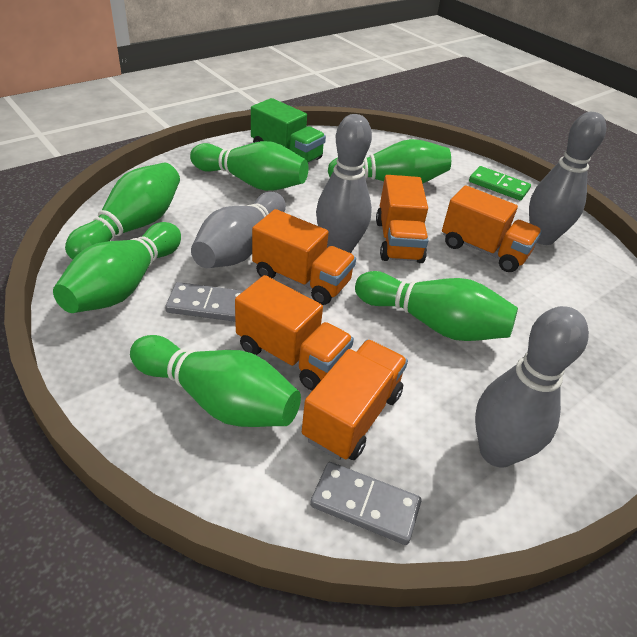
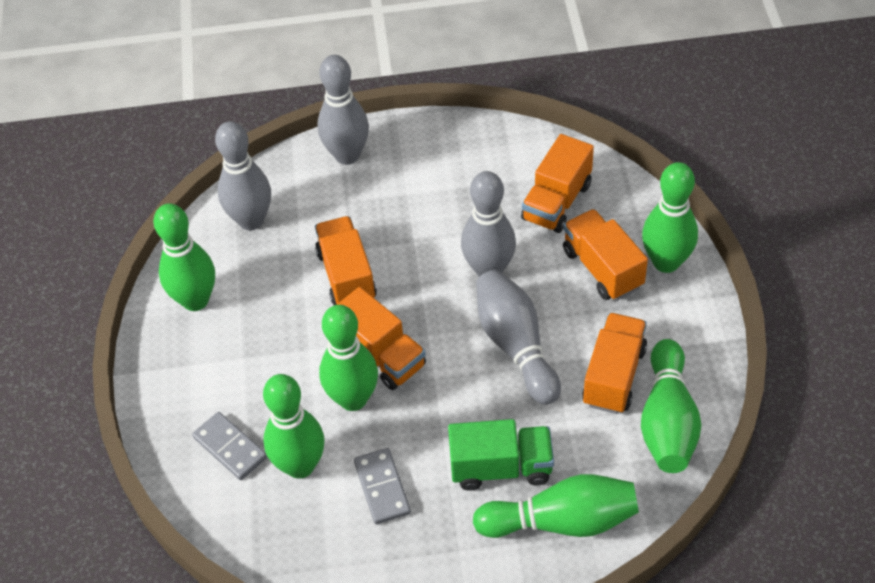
green domino: [469,166,531,200] = 1 -> none = 0

